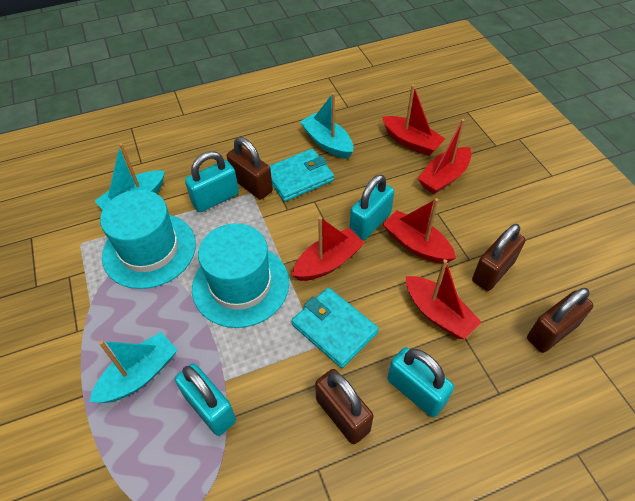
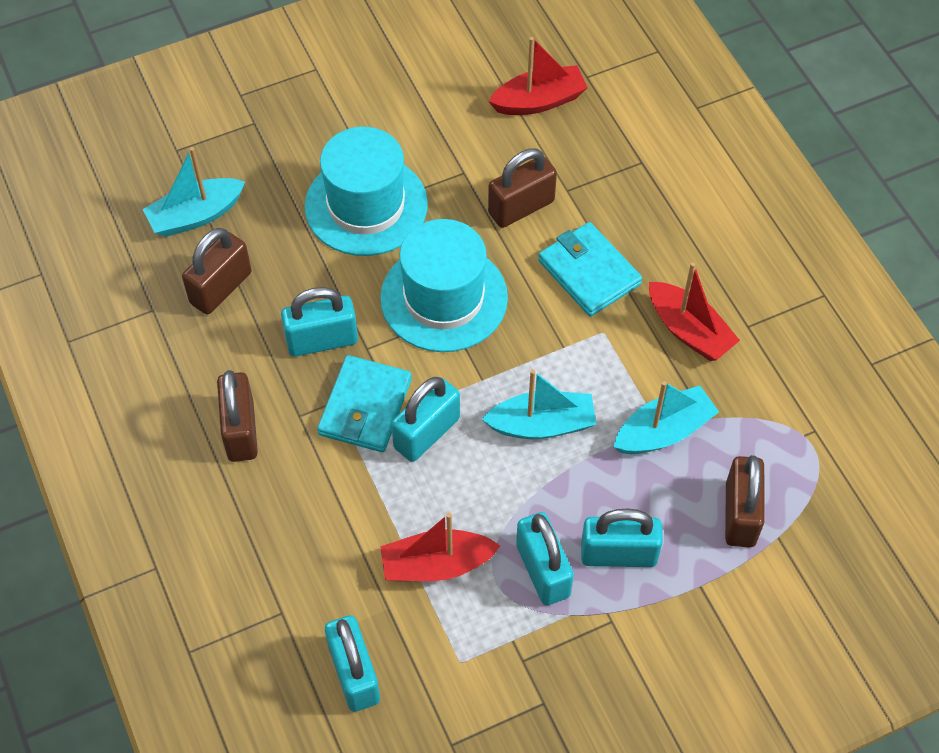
red boat: [292,217,365,281] [382,84,445,156] [383,198,456,264] [406,259,482,339] [418,119,472,194] = 5 -> [380,513,500,581] [488,37,588,115] [649,262,740,361] = 3
turquoise padlock: [175,363,236,436] [185,151,239,212] [350,174,394,240] [387,347,454,417] = 4 -> [281,287,358,357] [325,615,380,712] [391,377,460,462] [516,512,574,606] [581,509,663,567] = 5

